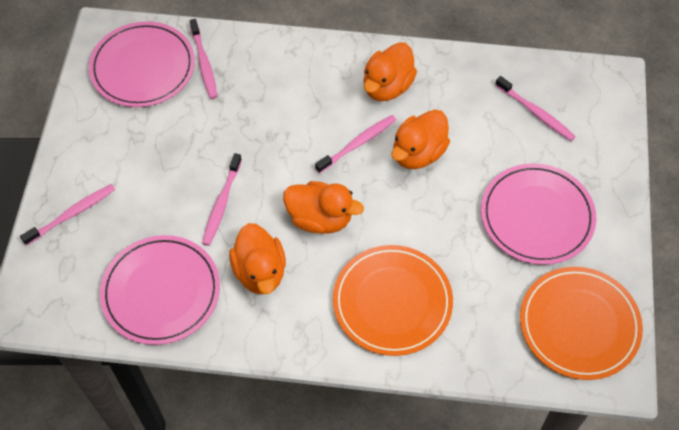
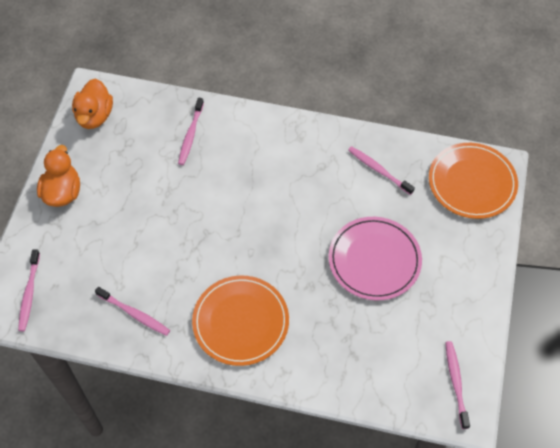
orange duck: [229,223,286,294] [283,181,364,234] [363,42,417,101] [392,110,450,169] = 4 -> [37,145,80,207] [72,78,113,129] = 2
pink plate: [89,21,195,107] [100,235,220,345] [481,163,596,265] = 3 -> [329,217,422,300] = 1

